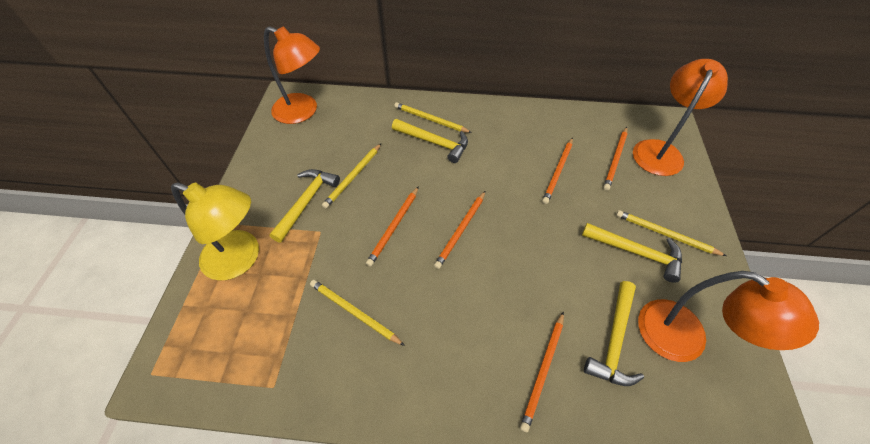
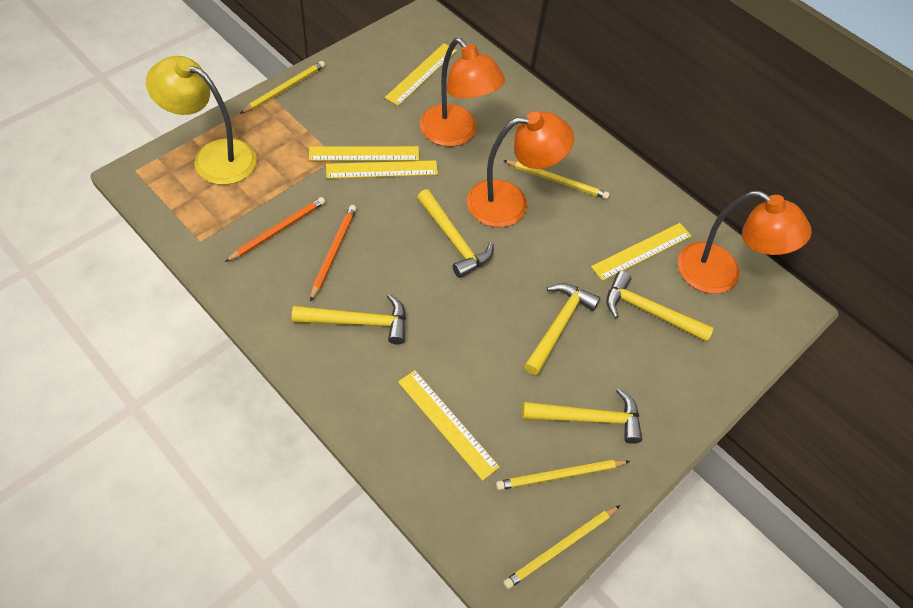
orange pencil: [366,186,419,267] [434,191,485,269] [520,312,564,432] [542,138,573,204] [603,127,628,190] = 5 -> [225,197,325,262] [310,205,357,301] = 2
yellow hammer: [269,169,340,243] [392,119,468,163] [582,223,682,283] [584,281,644,386] = 4 -> [292,294,406,344] [417,189,494,278] [522,388,642,444] [524,283,600,375] [606,271,714,342] = 5
yellow ruler: none = 0 -> [309,146,419,161] [326,160,438,179] [385,43,457,106] [398,370,500,481] [591,223,691,281] = 5

